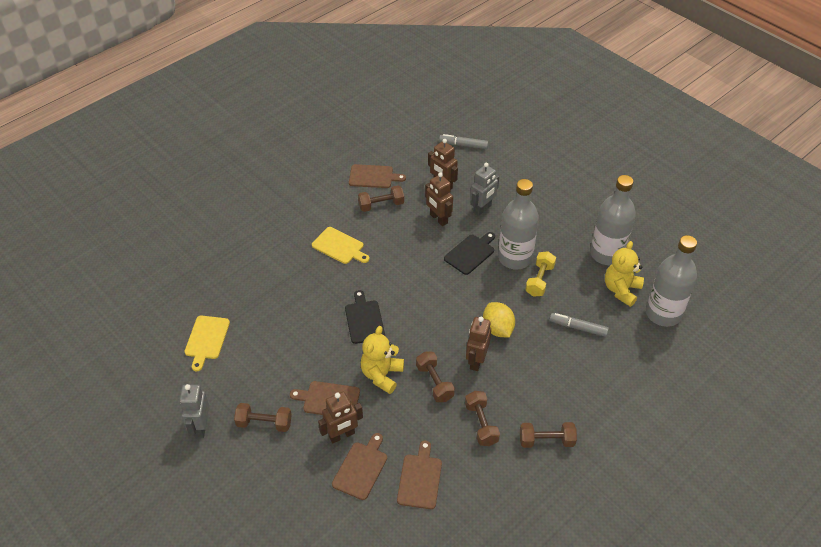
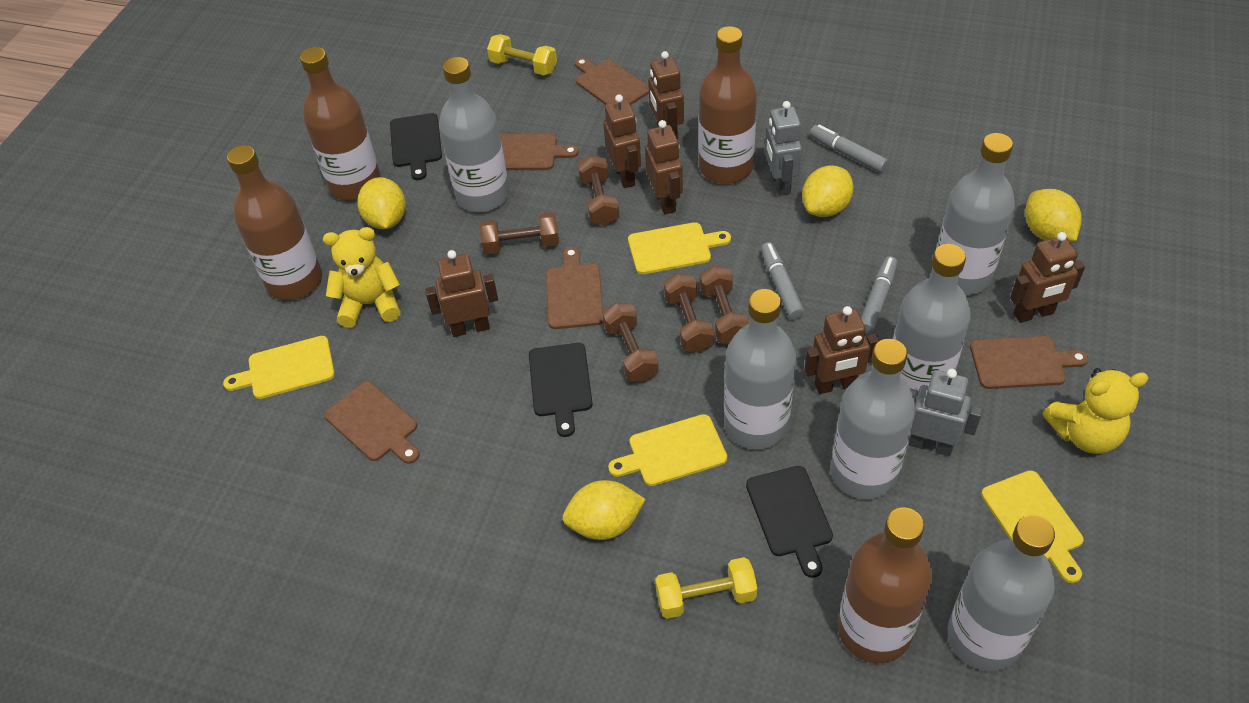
black cutting board: [345,290,385,344] [444,232,495,275] = 2 -> [390,113,442,180] [529,343,593,437] [746,466,833,578] = 3
brown bottle: none = 0 -> [227,145,322,301] [300,47,381,201] [699,26,757,184] [838,507,933,663] = 4
brown cutting board: [290,381,360,415] [332,433,387,500] [349,164,406,188] [397,440,442,509] = 4 -> [325,381,420,464] [500,134,579,170] [546,247,603,329] [575,57,649,105] [970,336,1088,389] = 5
brown robot: [318,392,363,443] [425,172,453,226] [428,139,458,190] [466,317,491,371] = 4 -> [425,250,498,337] [603,94,641,188] [645,120,683,214] [648,51,684,140] [805,306,880,394] [1010,232,1085,323] = 6
grey bottle: [498,179,539,270] [590,175,636,265] [646,235,697,327] = 3 -> [439,57,509,212] [724,289,796,449] [831,339,916,500] [893,244,971,403] [932,133,1015,295] [948,515,1055,671] = 6
grey marker: [439,134,488,149] [549,313,609,337] = 2 -> [761,242,805,320] [810,125,889,173] [861,256,897,334] = 3
yellow cutting board: [185,316,230,371] [312,227,369,264] = 2 -> [223,336,335,399] [608,414,727,486] [628,222,731,274] [981,470,1084,583] = 4
yellow dumbbell: [525,251,556,297] = 1 -> [487,34,557,75] [655,557,757,619] = 2
yellow lemon: [483,302,515,337] = 1 -> [357,177,406,229] [563,480,646,540] [802,165,854,217] [1025,189,1082,242] = 4

